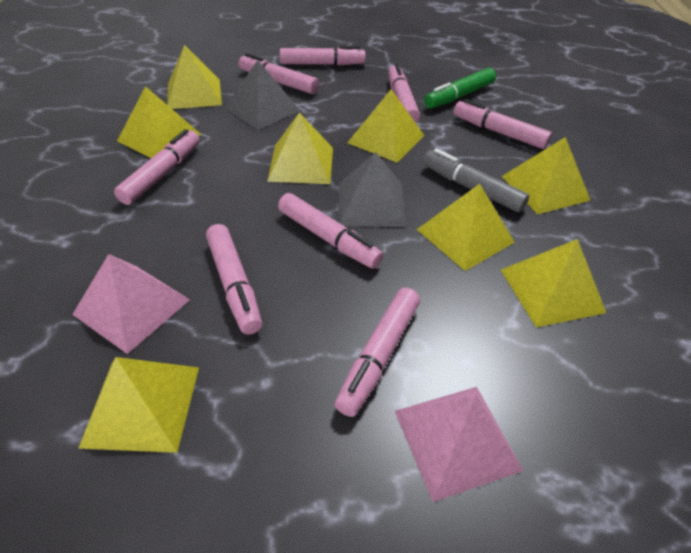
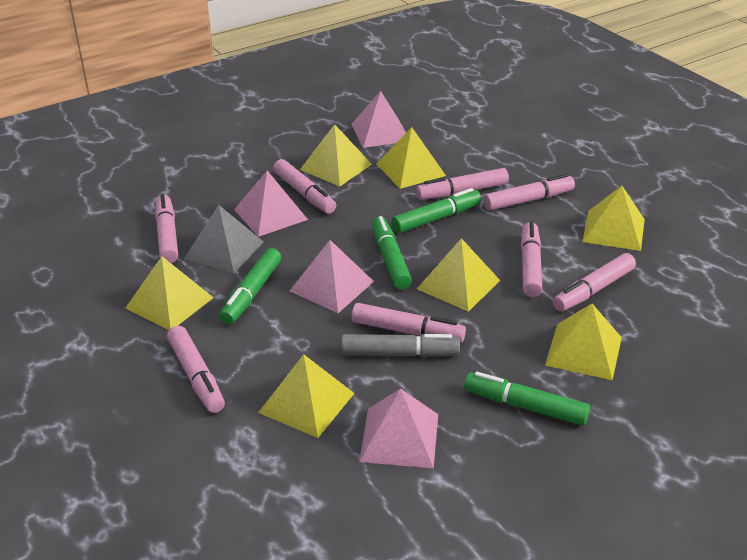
green marker: [424,68,496,109] = 1 -> [219,248,282,325] [372,216,412,290] [392,188,481,233] [464,371,590,426] = 4
grey pyramid: [225,60,300,130] [338,152,406,227] = 2 -> [184,205,264,274] = 1
pink pyramid: [72,254,190,354] [394,387,524,502] = 2 -> [234,171,308,237] [290,240,374,313] [352,91,406,148] [359,388,438,468] = 4
yellow pyramid: [78,357,199,453] [117,86,201,158] [167,45,222,109] [267,113,333,184] [347,89,424,162] [417,184,515,271] [501,239,606,327] [502,137,591,214] = 8 -> [126,256,214,330] [258,354,354,438] [300,124,372,186] [377,127,446,189] [417,238,500,312] [545,304,622,380] [582,186,645,251] = 7

